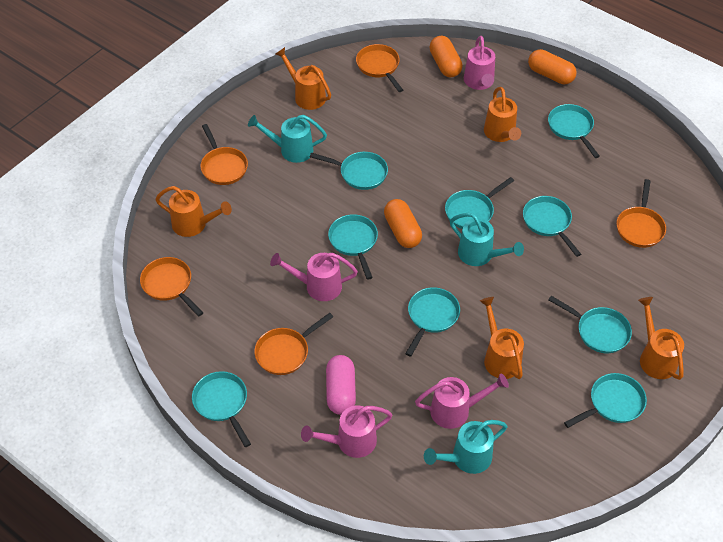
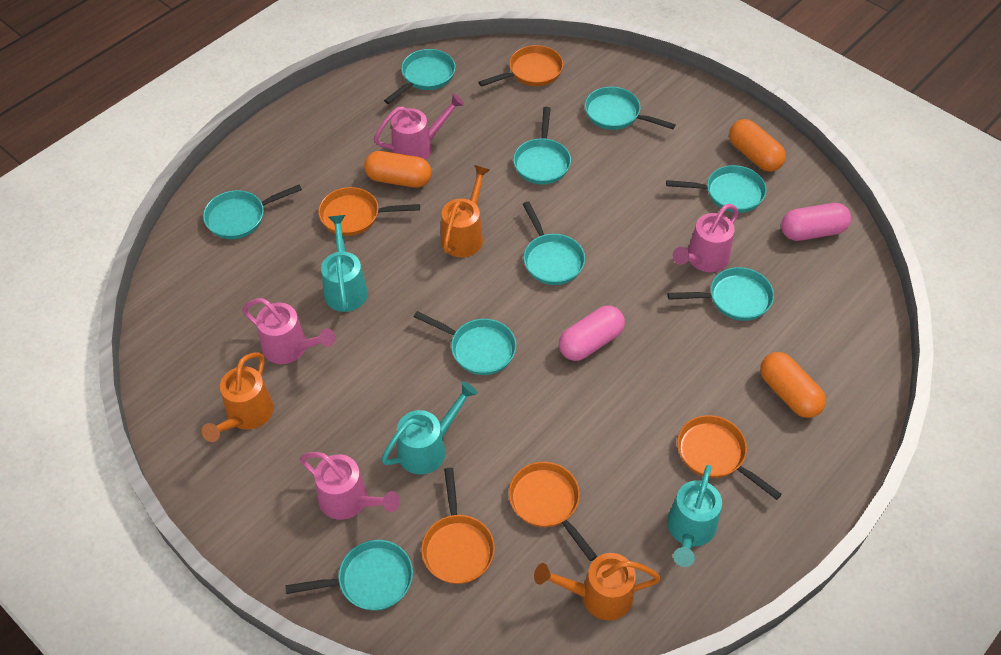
orange watering can: [155,186,232,237] [276,47,331,110] [480,297,524,379] [484,87,521,142] [638,297,684,380] = 5 -> [202,352,274,442] [441,165,490,257] [534,553,661,621] = 3
pink capsule: [326,355,356,415] = 1 -> [559,306,625,361] [781,203,851,241] = 2

